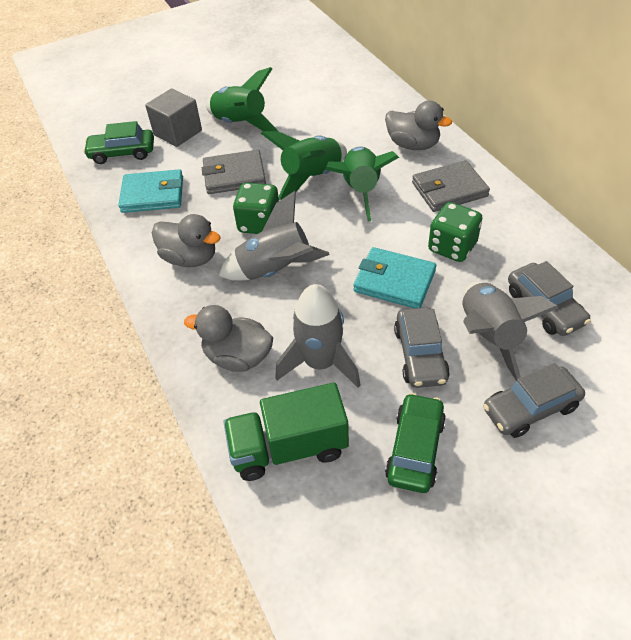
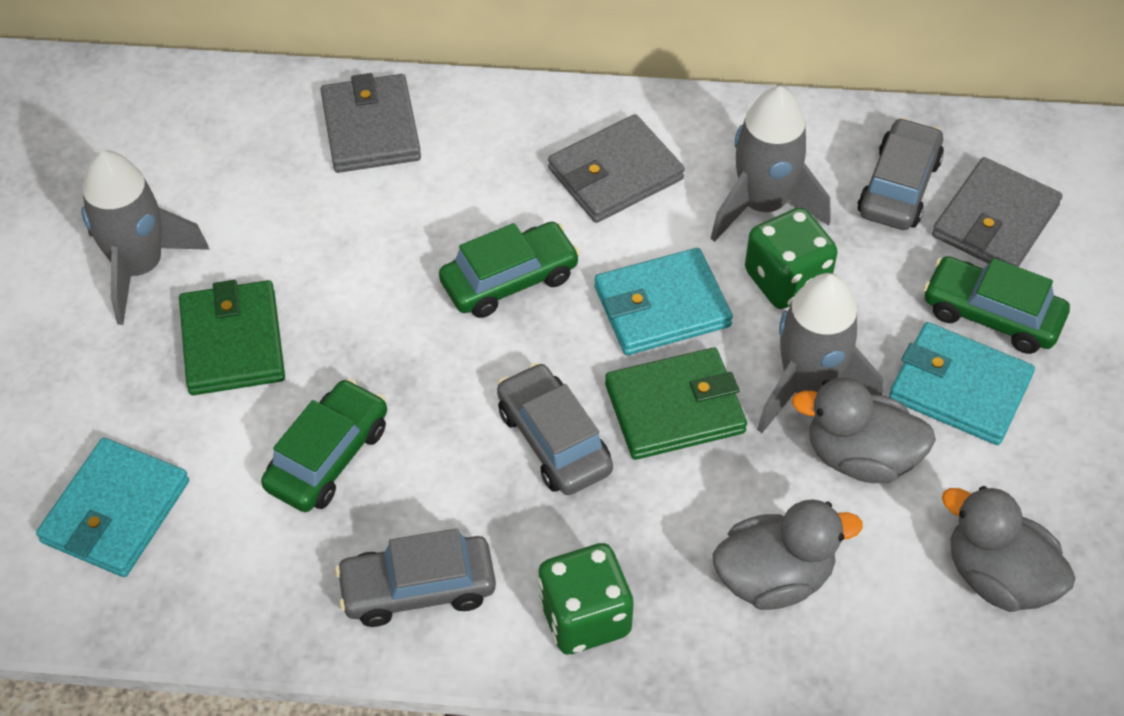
green car: [83,121,154,164] [385,393,446,493] = 2 -> [261,379,387,512] [439,222,580,318] [923,256,1070,354] = 3
green rocket: [206,67,278,131] [261,131,347,200] [325,146,399,222] = 3 -> none = 0
green truck: [223,383,349,481] = 1 -> none = 0
green wallet: none = 0 -> [179,280,285,395] [605,347,747,460] = 2
grey cube: [145,88,202,147] = 1 -> none = 0
grey wallet: [202,150,266,194] [412,160,490,212] = 2 -> [320,73,421,173] [548,114,685,223] [932,157,1063,267] = 3
turquoise wallet: [118,169,183,213] [353,247,436,308] = 2 -> [36,438,189,577] [595,248,733,355] [889,322,1035,445] = 3

